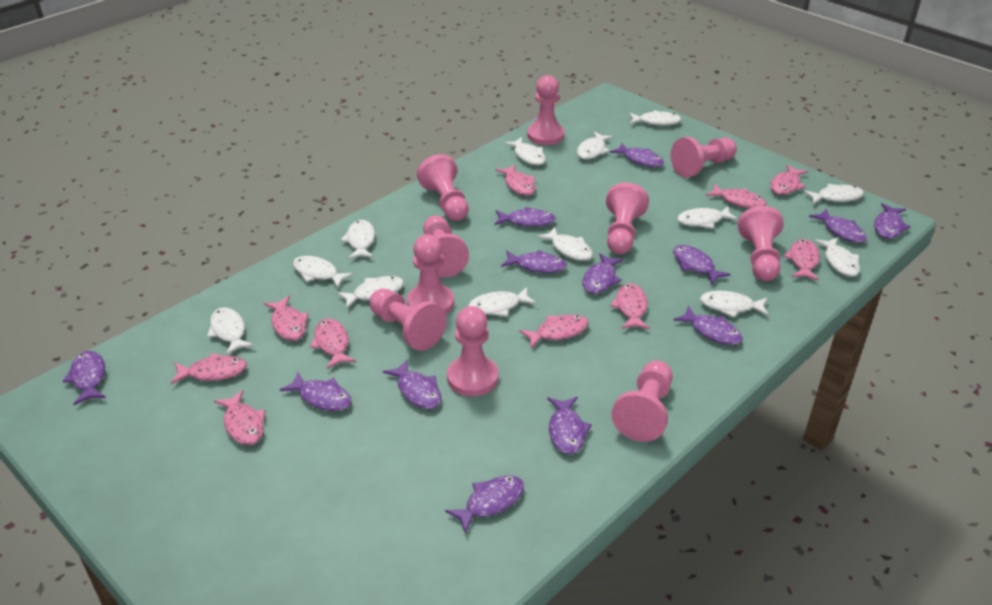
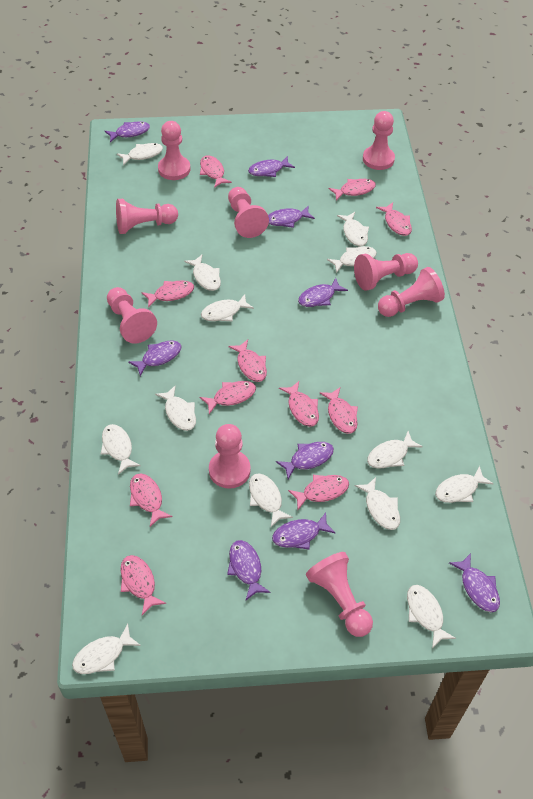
pink fish: [171,353,247,384] [214,390,266,445] [264,296,309,341] [310,318,356,369] [495,164,536,196] [519,314,589,349] [610,283,650,329] [705,184,766,208] [770,165,808,195] [783,239,820,281] = 10 -> [120,555,166,615] [130,473,173,527] [141,280,194,308] [200,155,232,188] [200,381,256,414] [228,339,267,382] [279,381,319,427] [288,475,349,510] [320,387,358,434] [329,179,376,201] [376,202,412,236] = 11
pink pawn: [370,289,447,351] [407,235,454,314] [417,154,469,221] [423,215,469,278] [447,306,498,396] [527,75,564,145] [606,183,649,255] [611,361,673,442] [671,137,737,178] [738,206,784,281] = 10 -> [107,287,157,344] [116,199,178,234] [158,121,190,180] [209,424,251,489] [228,187,269,238] [306,552,373,637] [354,253,418,291] [363,111,395,170] [378,267,445,317] = 9
purple fish: [62,351,106,405] [280,372,352,411] [383,359,441,409] [445,475,524,534] [495,207,556,227] [501,250,567,273] [547,397,592,455] [582,253,624,294] [610,143,664,167] [673,245,731,285] [673,306,743,345] [809,209,867,243] [874,203,911,239] = 13 -> [105,121,150,142] [128,340,182,376] [227,540,271,600] [248,156,295,177] [268,206,315,228] [272,513,335,550] [276,442,334,479] [298,278,348,307] [449,553,500,612] = 9

